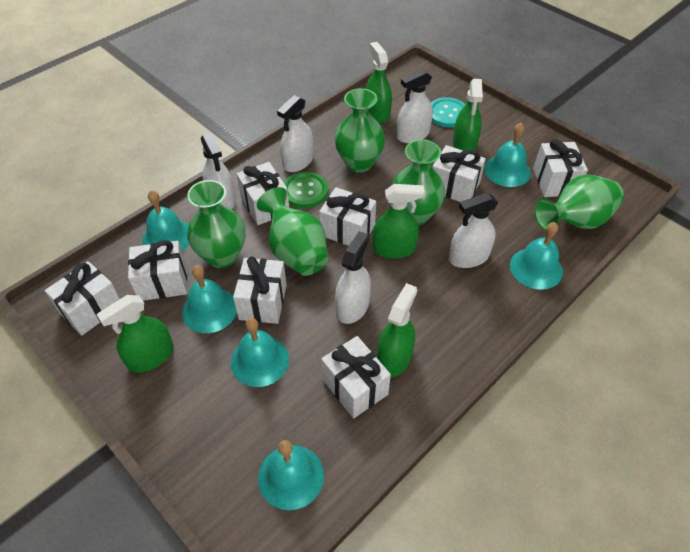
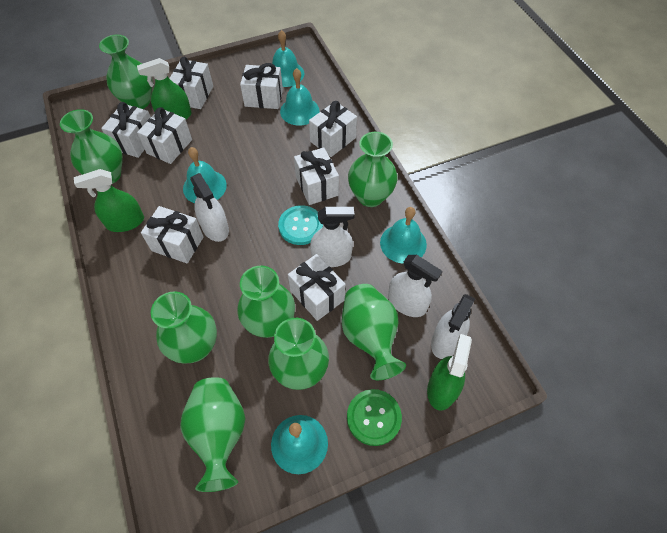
green spray bottle: [96,295,173,373] [366,42,392,123] [373,184,425,259] [377,283,417,378] [453,79,483,151] = 5 -> [74,169,144,232] [137,58,191,119] [427,334,472,411] = 3
green vase: [187,180,246,268] [257,187,328,276] [335,88,385,173] [391,139,445,226] [534,175,624,231] = 5 -> [60,109,123,184] [99,35,153,109] [151,291,217,364] [180,377,246,492] [237,266,295,338] [268,318,329,390] [342,284,406,380] [348,132,398,207] = 8
turquoise bell: [142,190,189,251] [182,265,237,333] [231,318,289,387] [258,440,324,510] [484,123,531,187] [510,222,563,290] = 6 -> [183,147,227,203] [271,415,328,474] [272,30,305,87] [280,68,319,126] [380,207,427,264] = 5
white spray bottle: [201,133,236,209] [277,95,314,172] [335,231,371,324] [397,69,433,143] [449,192,498,268] = 5 -> [190,173,229,242] [310,207,355,267] [388,255,443,317] [431,294,475,359] = 4

